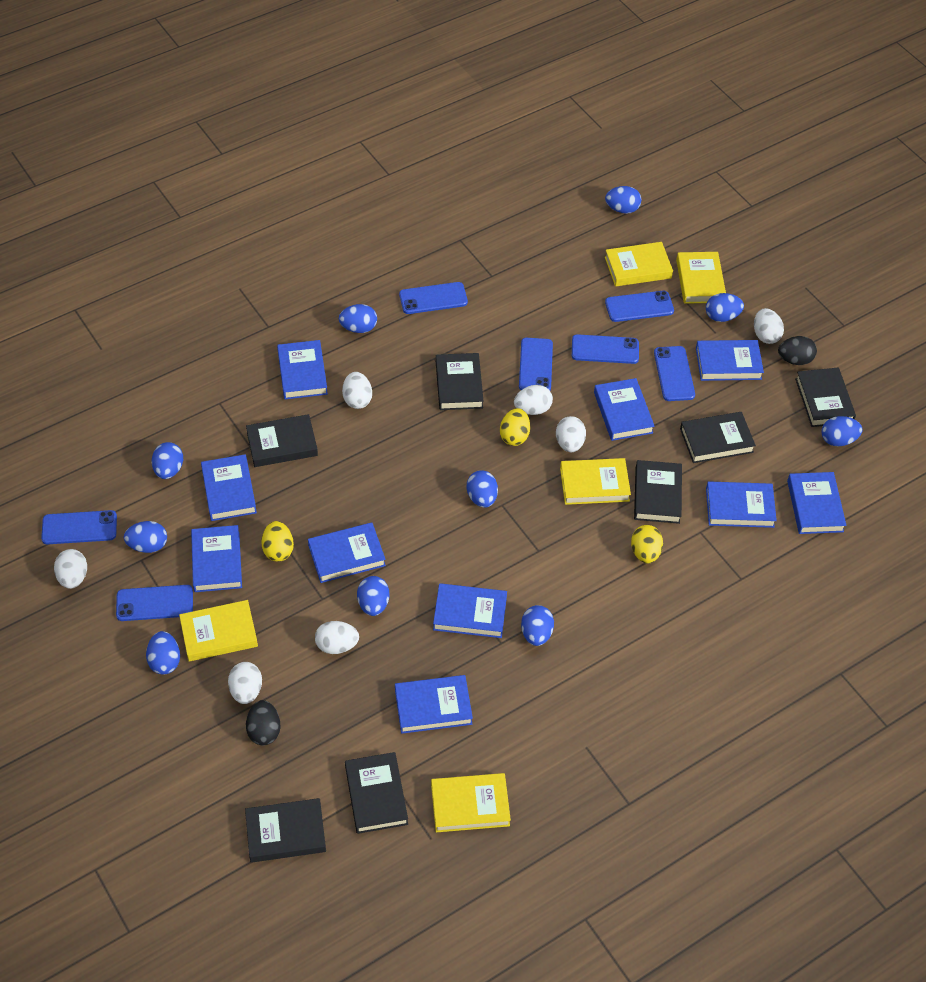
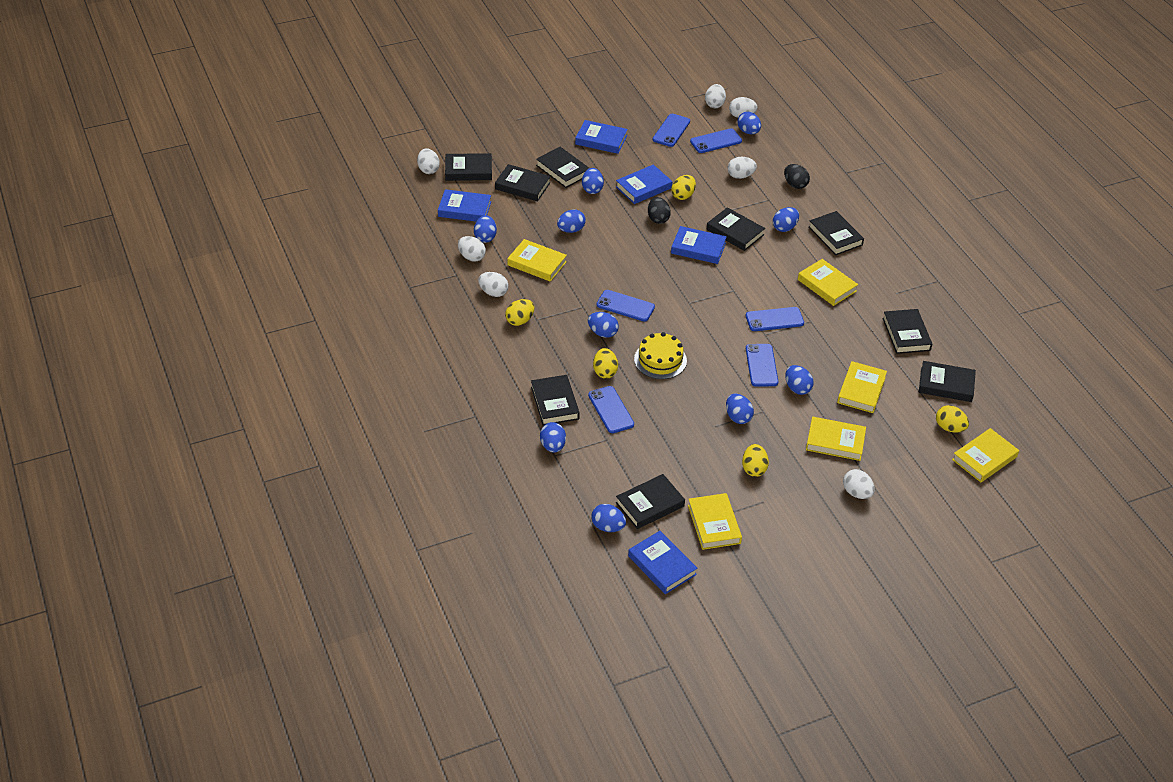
black book: [245,798,326,863] [246,414,318,467] [345,752,408,834] [436,353,484,410] [634,460,682,524] [680,412,756,463] [795,367,856,427] = 7 -> [445,153,492,181] [495,164,551,202] [531,375,580,425] [536,147,589,188] [616,474,685,529] [706,207,765,251] [809,211,864,255] [882,309,932,354] [919,361,976,402] = 9
blue book: [191,525,242,592] [201,454,257,521] [277,340,328,399] [308,522,386,583] [395,675,473,734] [433,583,507,638] [594,378,655,441] [696,340,764,381] [706,481,777,528] [787,472,847,534] = 10 -> [438,189,491,222] [575,120,628,154] [616,164,672,204] [628,531,697,594] [671,226,727,264] = 5
blue phone: [41,510,117,544] [116,585,193,621] [399,282,468,314] [519,338,553,390] [572,334,639,364] [605,291,674,322] [654,346,695,401] = 7 -> [588,386,634,433] [596,290,655,322] [653,114,690,147] [690,128,742,153] [746,307,804,331] [746,344,778,387] = 6
yellow book: [179,600,258,661] [431,773,511,832] [560,458,631,505] [605,242,673,287] [676,252,726,304] = 5 -> [507,239,567,282] [688,493,742,550] [798,259,858,306] [806,417,866,461] [837,361,887,413] [952,428,1019,482] = 6
yellow cake: none = 0 -> [634,332,687,379] = 1
yellow egg: [261,521,294,562] [500,408,530,446] [631,525,663,563] = 3 -> [505,299,534,326] [593,348,618,379] [671,175,696,200] [742,444,769,477] [936,405,969,433] = 5

